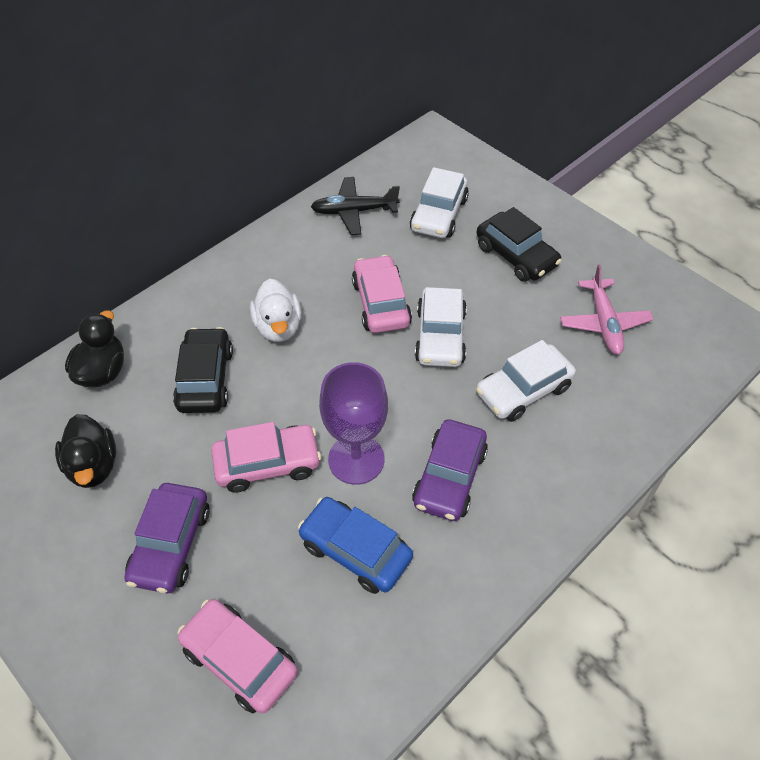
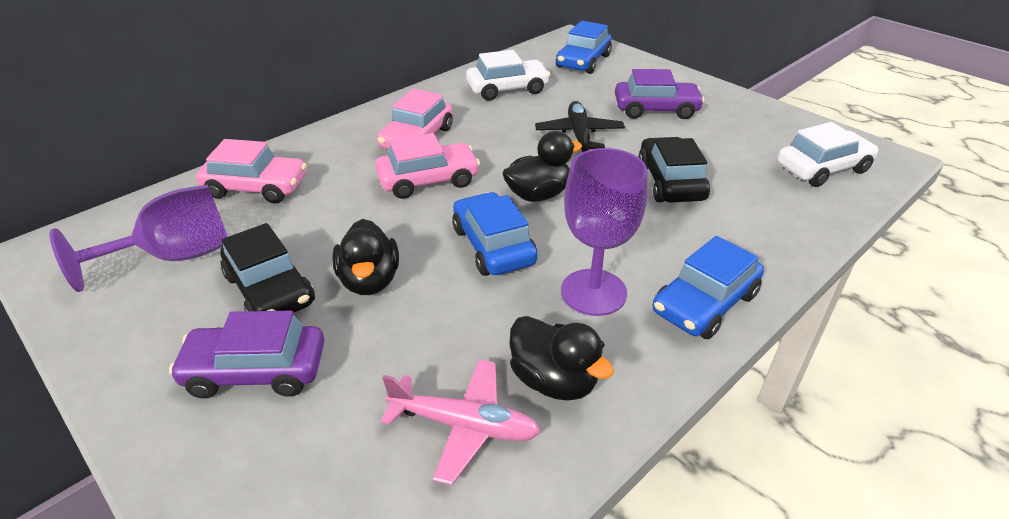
black duck: [55,414,116,488] [65,310,124,387] = 2 -> [332,219,399,295] [502,131,582,202] [509,316,614,400] = 3
blue car: [298,497,413,594] = 1 -> [452,192,538,276] [556,21,612,74] [653,236,764,339] = 3
purple goblet: [319,362,388,485] = 1 -> [50,185,228,292] [561,148,648,316] = 2
white car: [410,167,469,238] [415,287,467,367] [476,340,576,422] = 3 -> [466,50,551,100] [777,122,878,187] = 2
white duck: [250,279,302,342] = 1 -> none = 0

